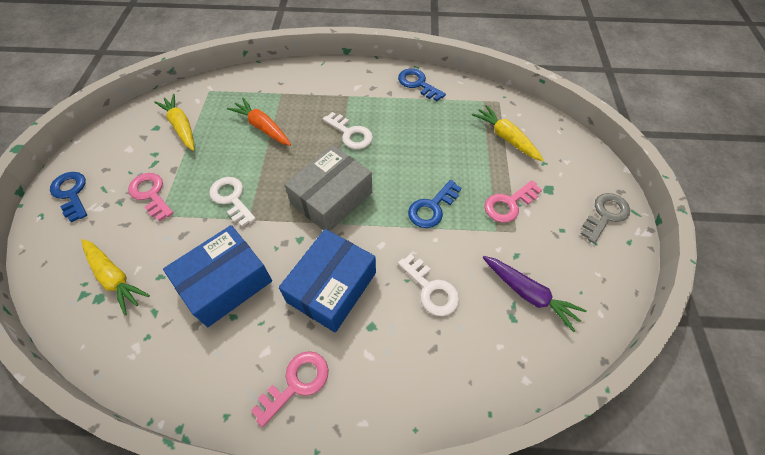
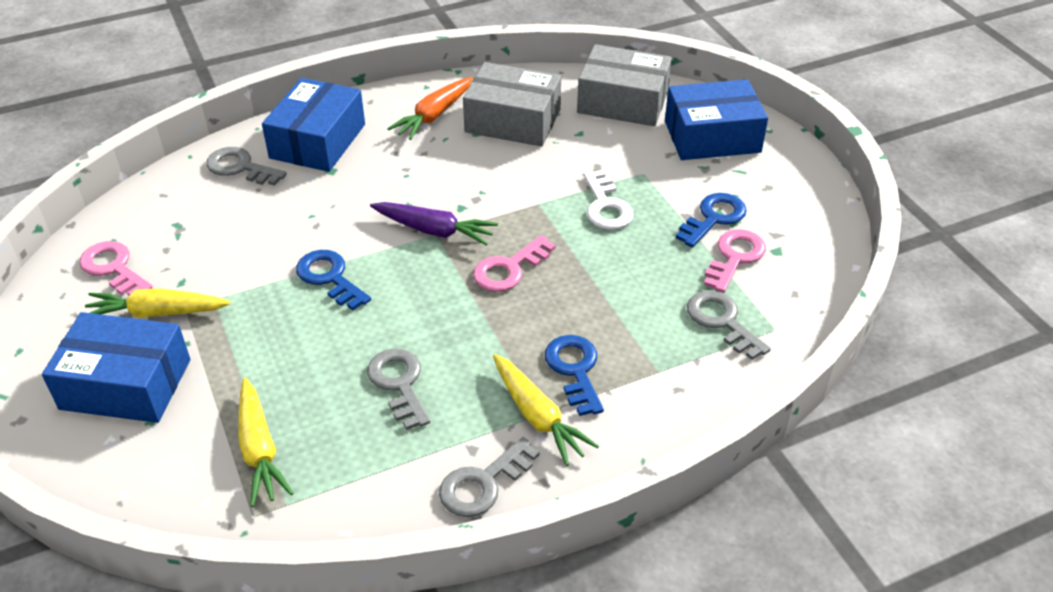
blue box: [163,225,272,327] [279,229,376,333] = 2 -> [42,312,190,423] [262,78,365,172] [665,79,768,160] = 3
grey box: [284,145,372,231] = 1 -> [463,62,561,147] [577,44,672,126] = 2
grey key: [581,193,630,243] = 1 -> [206,147,287,186] [367,349,430,430] [439,437,540,517] [687,290,771,360] = 4
white key: [209,177,256,227] [323,112,373,149] [398,254,459,316] = 3 -> [583,170,633,230] = 1

